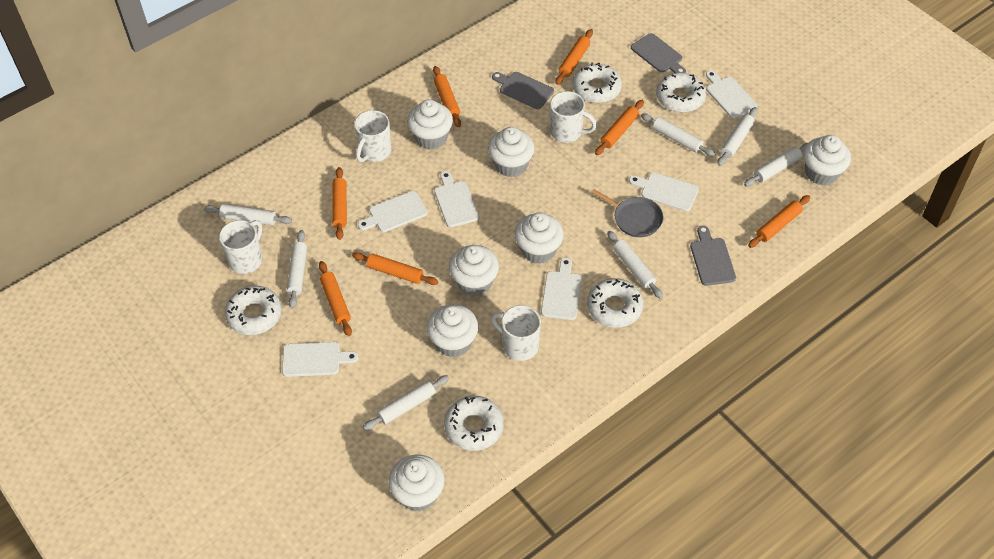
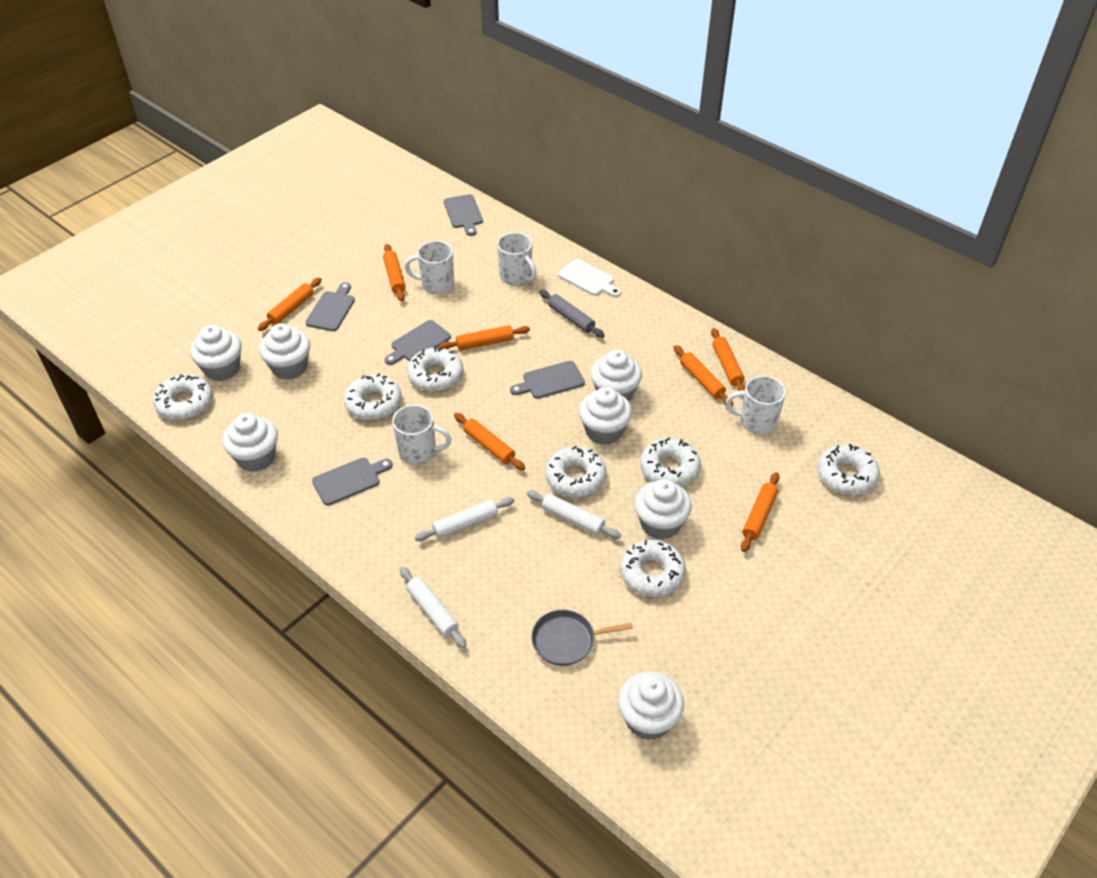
grey cutting board: [492,72,554,109] [631,33,686,73] [690,225,736,286] = 3 -> [305,282,355,331] [312,458,393,506] [385,320,451,365] [444,194,483,236] [510,361,585,399] = 5
grey rolling pin: none = 0 -> [539,290,605,338] = 1
white cutting board: [282,342,359,377] [358,191,428,232] [434,171,479,227] [541,258,582,320] [629,173,699,211] [706,70,757,119] = 6 -> [558,259,621,297] = 1
white donut: [225,286,282,335] [444,396,504,451] [573,63,622,103] [587,278,643,328] [656,73,706,112] = 5 -> [153,374,213,420] [344,373,402,420] [407,346,463,392] [545,446,606,497] [620,539,686,597] [640,438,701,487] [817,444,880,495] = 7
white rolling pin: [204,204,292,225] [287,230,307,308] [363,375,449,430] [607,231,663,299] [641,113,715,156] [717,107,758,166] [744,143,808,186] = 7 -> [400,567,466,648] [415,497,515,541] [527,490,621,539] = 3

